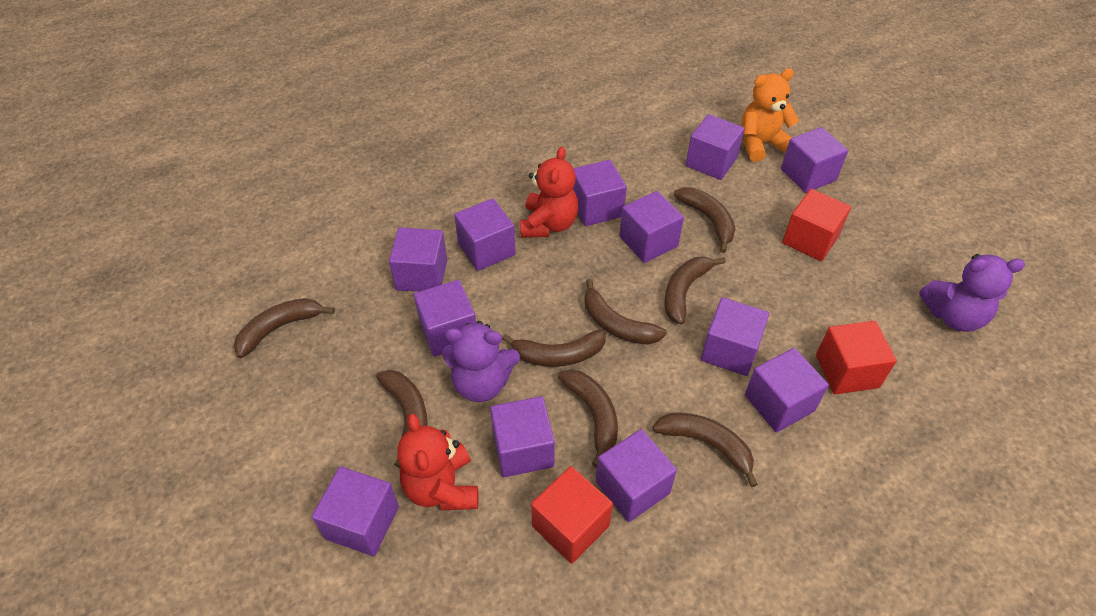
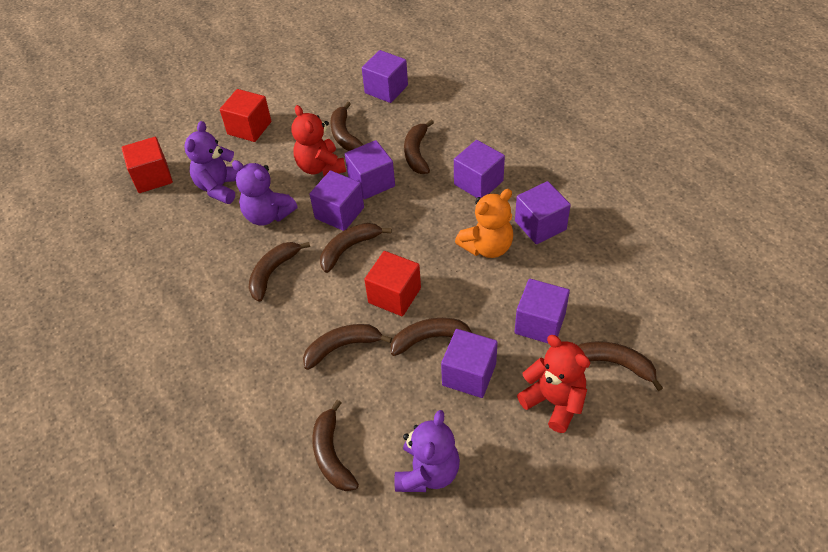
purple cube: [312,466,399,556] [389,228,447,292] [414,280,476,357] [454,198,516,271] [490,396,555,477] [573,160,627,226] [596,429,677,522] [619,191,684,263] [686,114,745,180] [701,297,769,376] [745,348,829,433] [781,127,848,193] = 12 -> [309,170,364,231] [345,140,395,200] [362,50,408,103] [441,329,498,398] [454,140,505,198] [515,181,571,244] [515,279,570,344] = 7
purple teddy bear: [442,321,520,402] [919,254,1025,332] = 2 -> [184,121,237,204] [232,160,298,225] [395,410,460,492] = 3

